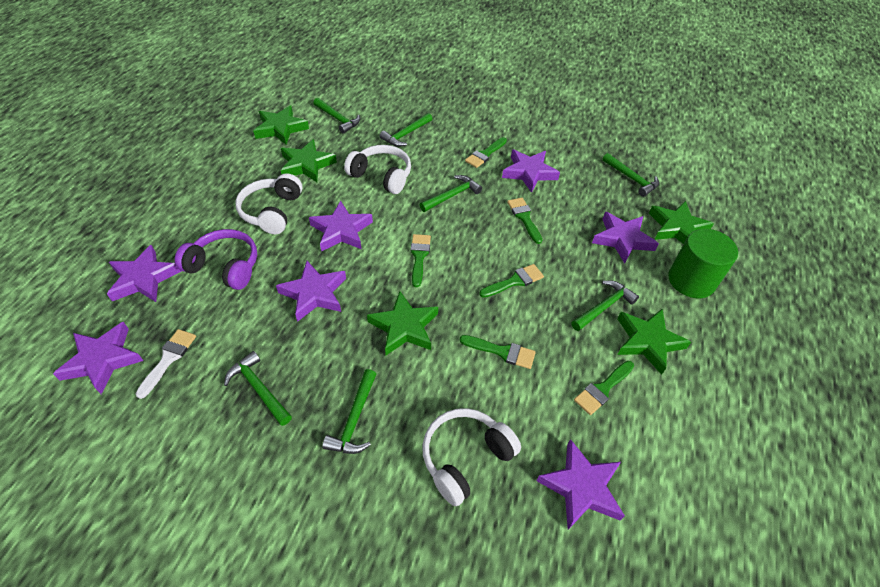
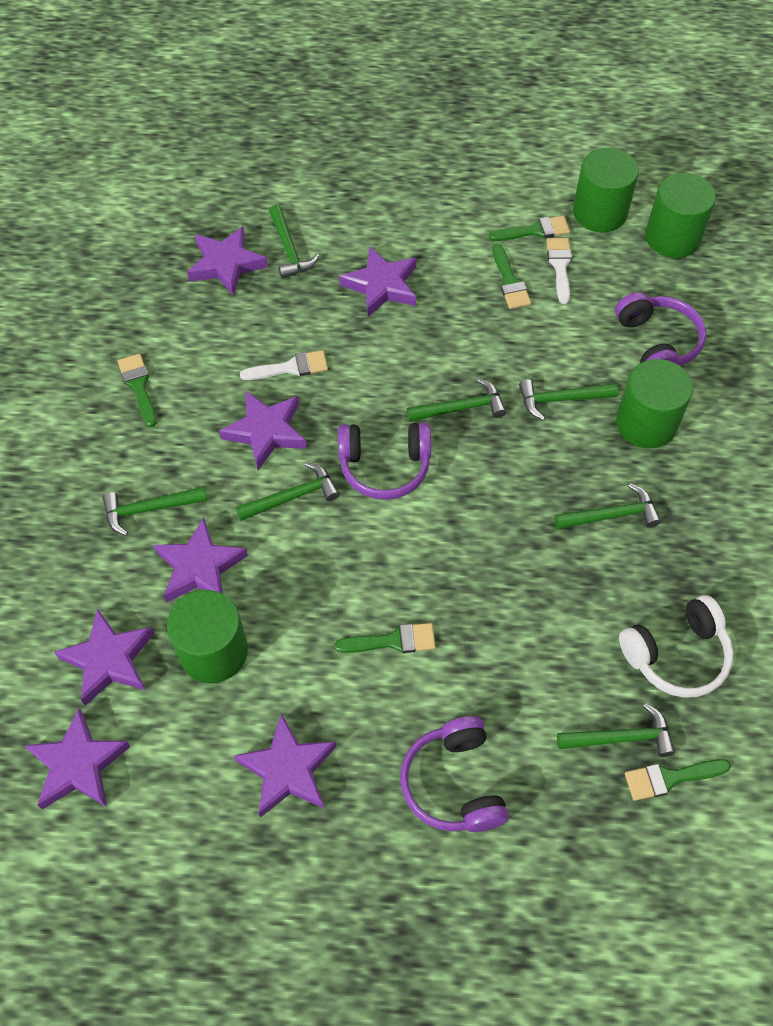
green brush: [411,234,431,287] [460,335,536,369] [465,137,507,168] [479,264,544,298] [507,198,542,244] [574,361,634,415] = 6 -> [118,354,157,427] [335,623,436,653] [489,216,570,241] [492,244,531,309] [625,759,731,801] = 5
green cylinder: [668,229,738,298] = 1 -> [167,590,248,683] [573,148,639,232] [616,359,693,448] [645,173,716,258] = 4
green star: [253,106,309,145] [281,139,337,182] [367,291,438,355] [617,308,691,375] [649,201,714,244] = 5 -> none = 0
purple headphones: [175,229,257,290] = 1 -> [338,423,431,500] [400,716,509,832] [615,292,706,366] = 3
white brush: [136,329,196,399] = 1 -> [240,350,328,380] [547,238,572,304] = 2
white headphones: [235,173,303,234] [344,145,411,194] [422,408,521,506] = 3 -> [619,595,734,698] = 1

